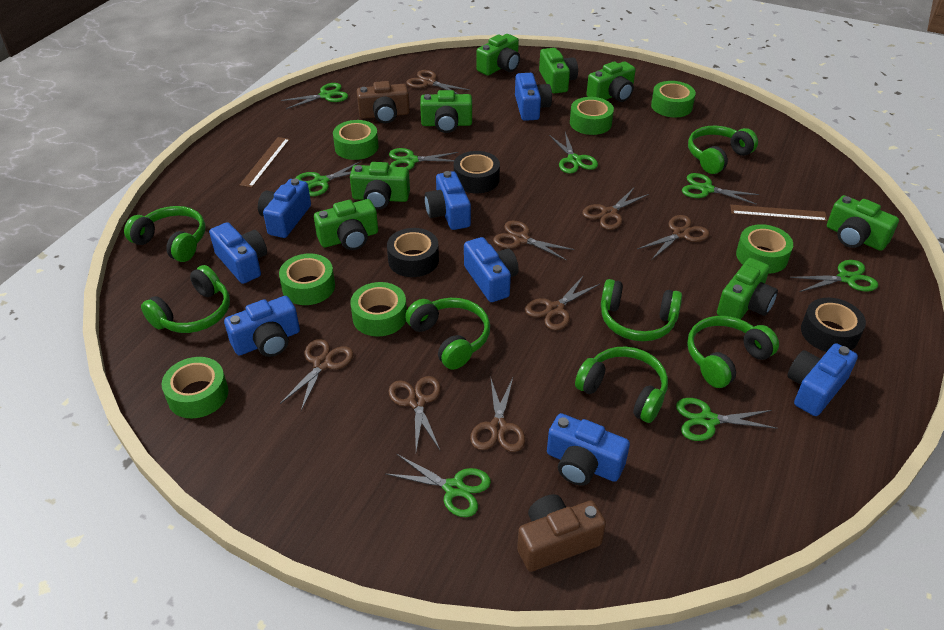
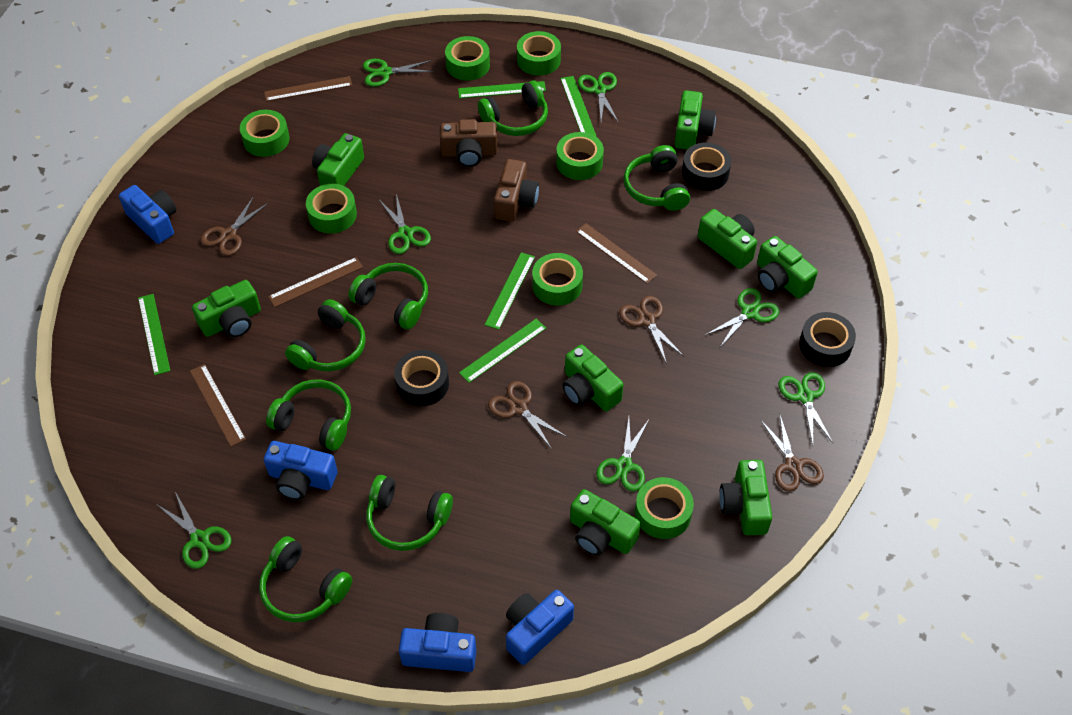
blue camera: [209,222,267,284] [224,296,300,357] [258,178,311,238] [424,171,471,230] [464,237,519,302] [515,73,552,121] [547,413,630,486] [787,343,858,416] = 8 -> [119,185,177,244] [264,441,338,500] [399,613,477,672] [506,590,574,665] = 4
brown ruler: [239,137,290,188] [730,205,828,221] = 2 -> [190,364,246,447] [264,76,352,102] [268,257,363,307] [576,223,657,284] = 4
brown scissors: [280,339,354,411] [388,376,441,451] [406,70,470,94] [470,376,525,452] [493,220,575,260] [525,275,600,330] [582,188,649,230] [637,215,710,259] = 8 -> [200,196,268,256] [488,381,567,449] [619,296,684,364] [760,415,824,492] = 4
green ruler: none = 0 -> [138,294,170,375] [458,81,546,98] [459,319,546,383] [485,252,535,330] [560,76,597,137] = 5
green scissors: [281,83,348,109] [296,161,361,196] [386,454,491,517] [389,148,458,170] [549,132,598,174] [676,398,778,441] [682,173,759,204] [790,260,878,292] = 8 -> [156,492,232,569] [363,59,434,87] [379,194,431,254] [578,72,619,123] [596,417,650,492] [705,288,780,347] [778,372,833,445] = 7

